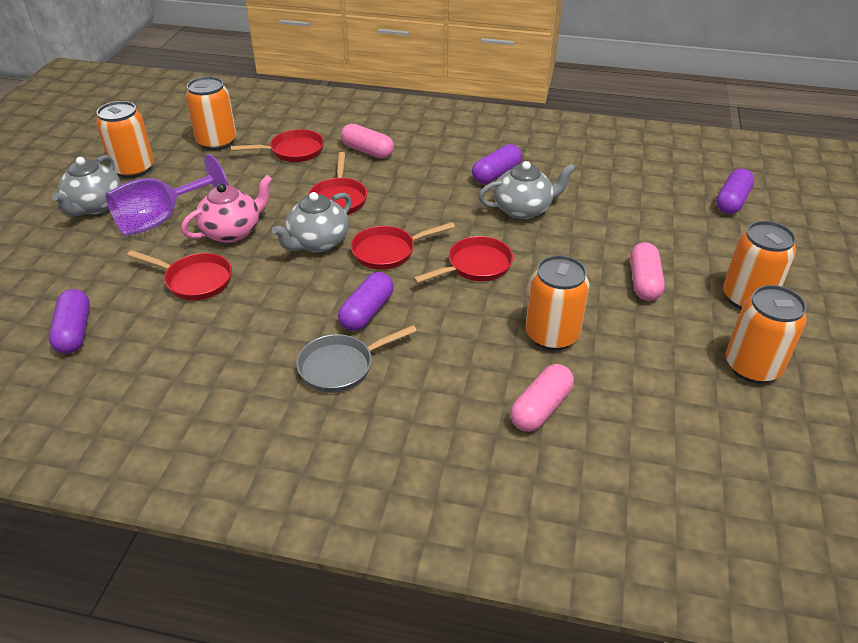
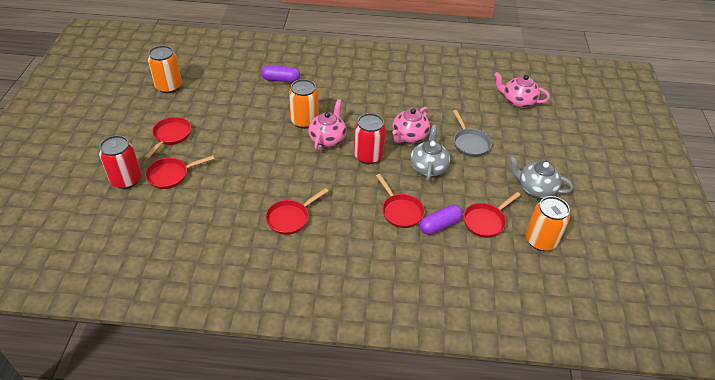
grey teapot: [52,155,121,216] [272,192,351,253] [478,161,576,219] = 3 -> [410,125,450,182] [509,156,573,198] = 2
orange can: [96,101,154,178] [186,76,236,151] [526,255,589,351] [723,221,796,310] [726,285,807,384] = 5 -> [148,45,182,93] [289,79,319,129] [526,196,570,251] = 3
pink capsule: [341,124,394,159] [510,364,574,432] [630,242,665,301] = 3 -> none = 0
pink teapot: [181,175,272,243] = 1 -> [308,99,346,150] [392,107,430,143] [494,72,550,108] = 3
purple capsule: [49,289,90,354] [338,272,394,331] [472,144,522,184] [716,168,754,214] = 4 -> [261,65,300,82] [420,205,463,235] = 2
purple goblet: [105,154,229,236] = 1 -> none = 0
red can: none = 0 -> [99,135,141,189] [354,113,386,164] = 2

